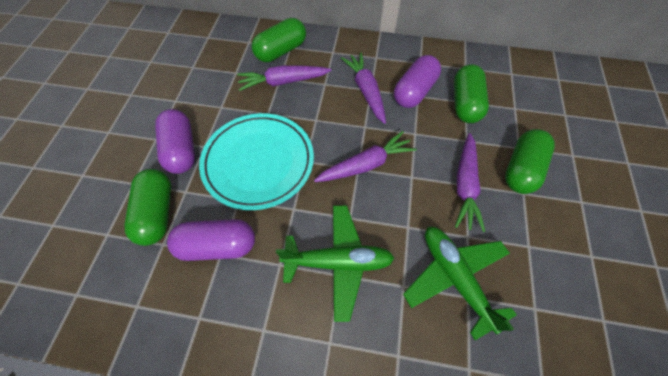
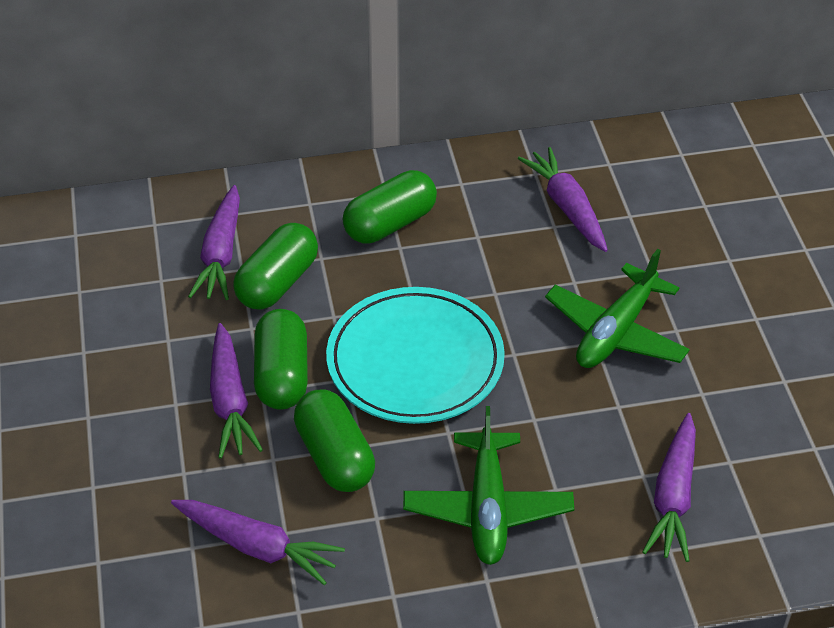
purple capsule: [155,109,195,174] [167,219,255,261] [394,55,441,108] = 3 -> none = 0
purple carrot: [237,65,331,91] [314,131,417,182] [341,52,386,124] [455,133,485,232] = 4 -> [171,500,345,585] [188,185,240,300] [210,323,263,459] [518,147,608,252] [643,413,696,562] = 5

